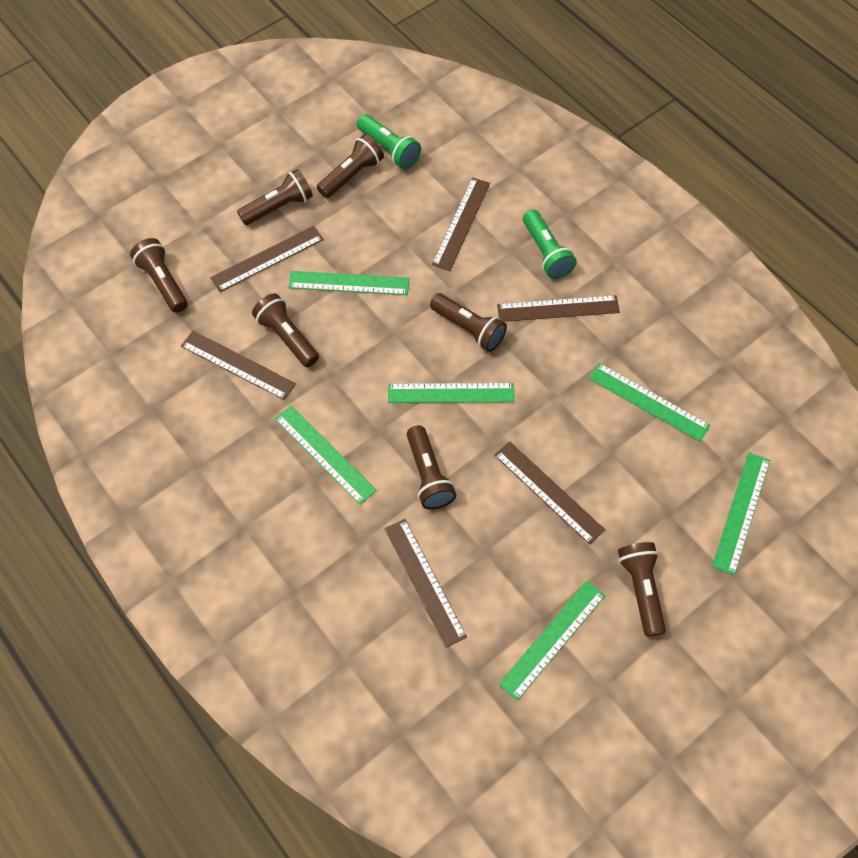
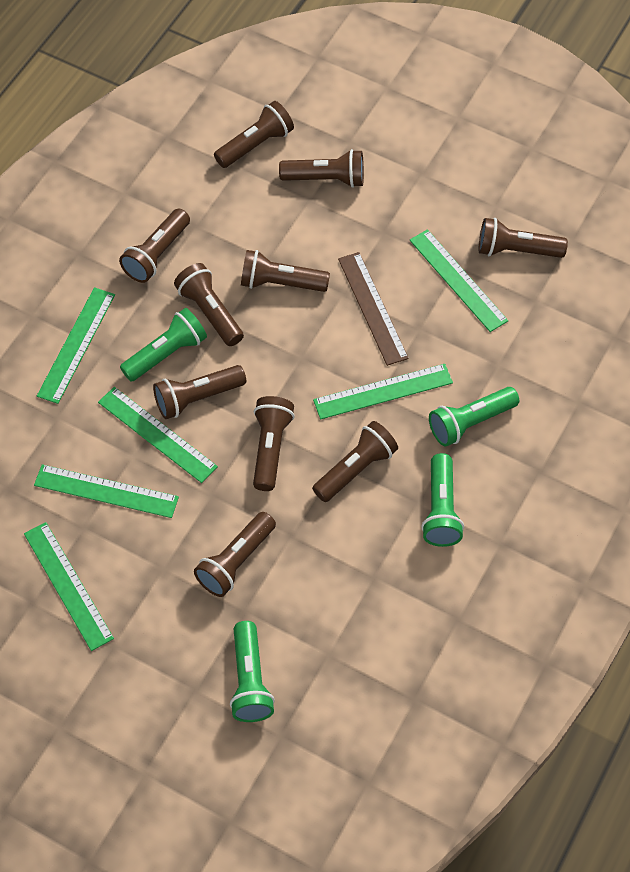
brown flashlight: [130,238,188,313] [237,169,313,225] [252,293,319,367] [317,134,384,198] [407,425,456,510] [430,293,507,352] [618,542,666,637] = 7 -> [119,209,190,283] [153,365,246,419] [174,263,244,346] [194,512,276,597] [214,101,294,168] [241,250,330,292] [253,396,295,491] [279,149,364,188] [312,421,398,502] [479,218,568,258] = 10
brown ruler: [181,331,296,400] [210,226,324,292] [385,519,467,648] [432,177,490,271] [494,441,605,545] [497,295,620,322] = 6 -> [338,252,409,366] = 1
green flashlight: [357,115,421,169] [523,210,577,279] = 2 -> [120,308,207,382] [230,621,275,722] [421,453,464,547] [429,387,519,447] = 4

